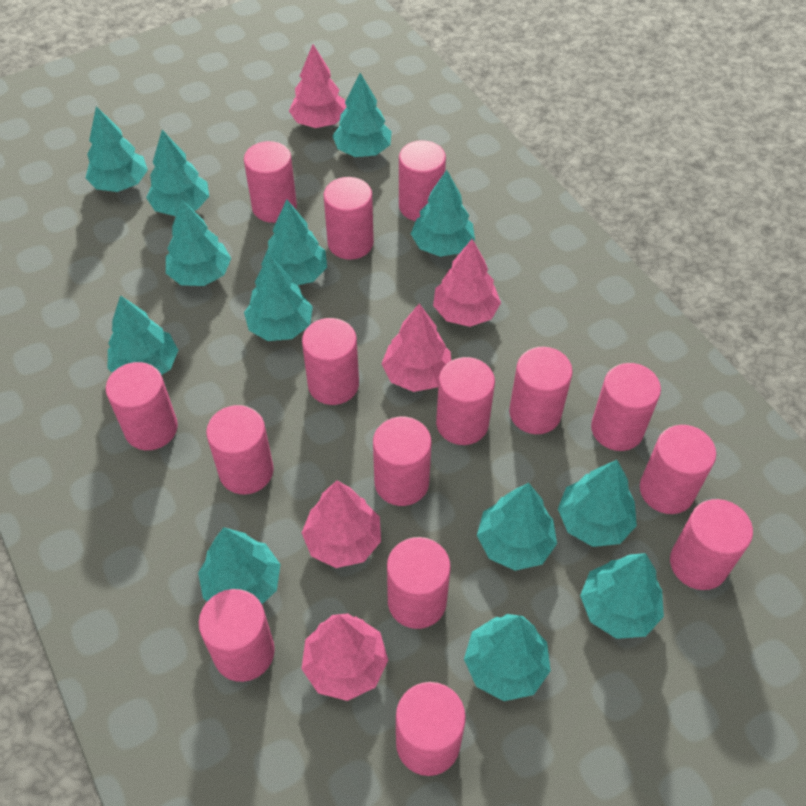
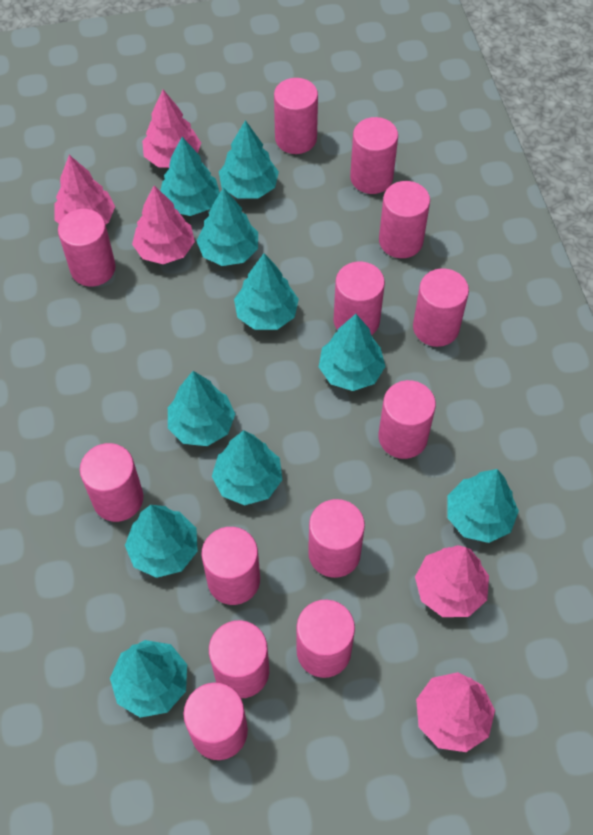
pink cylinder: [106,362,178,450] [199,589,275,682] [206,405,274,494] [244,141,297,223] [302,318,359,405] [324,177,374,260] [373,417,431,506] [387,537,451,629] [396,682,466,776] [399,140,446,221] [436,357,495,445] [509,347,573,434] [591,363,661,451] [640,425,716,514] [670,499,753,590] = 15 -> [58,209,116,286] [80,443,143,522] [184,682,248,760] [201,527,260,605] [209,620,269,698] [274,78,318,154] [297,599,355,678] [308,499,365,578] [334,261,385,335] [350,117,398,194] [379,181,430,258] [379,380,436,459] [413,269,469,347] = 13
turquoise tree: [86,106,148,192] [108,295,178,375] [146,130,209,216] [166,200,231,286] [198,527,281,604] [244,254,313,341] [261,200,327,285] [333,73,392,157] [411,170,475,257] [464,614,551,701] [477,483,557,571] [558,460,637,547] [580,553,664,639] = 13 -> [110,640,187,718] [125,505,198,578] [160,137,220,216] [168,371,235,446] [197,187,258,266] [212,430,282,505] [219,120,279,198] [234,253,299,330] [319,314,386,391] [448,469,519,543] = 10

